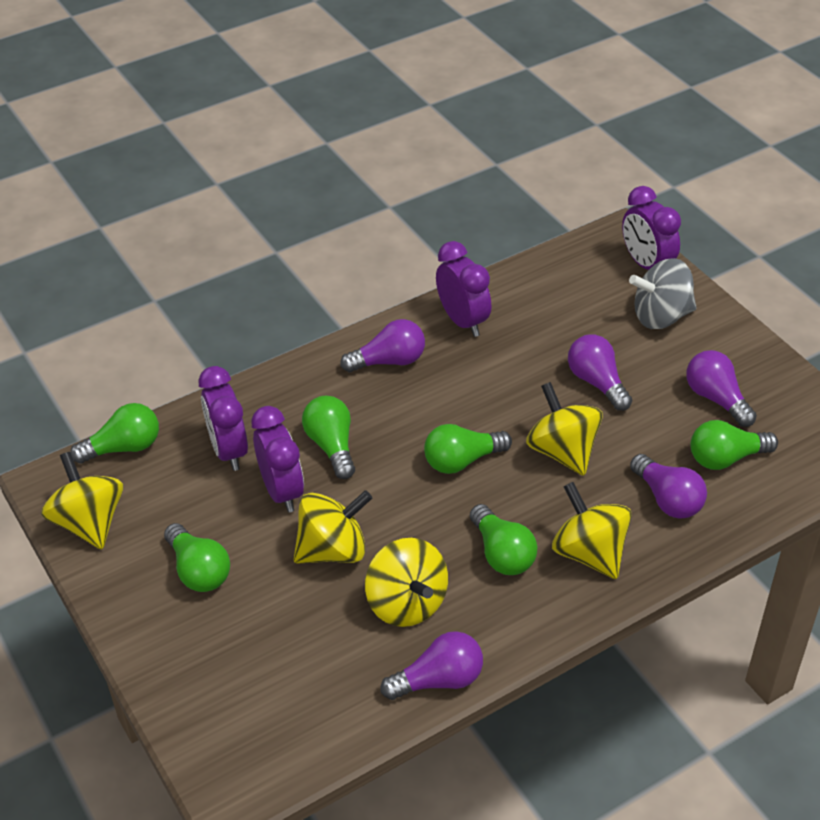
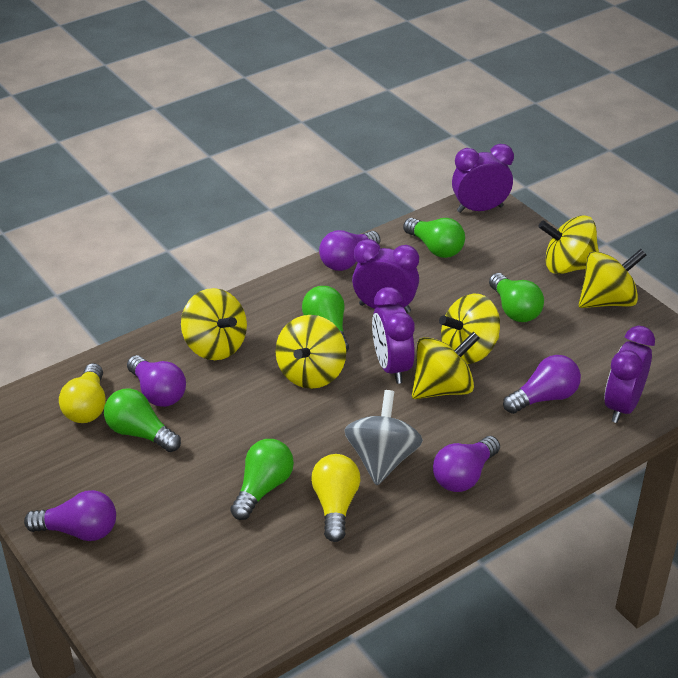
green light bulb: [70,403,159,464] [164,523,230,592] [302,396,355,479] [424,424,512,474] [470,504,537,575] [690,420,778,470] = 6 -> [104,388,181,452] [230,439,294,520] [302,286,349,352] [403,218,465,258] [489,273,544,322] = 5
yellow light bulb: none = 0 -> [59,363,106,423] [311,454,360,542] = 2
yellow spinning top: [41,452,123,549] [293,490,372,564] [365,538,448,627] [526,382,603,476] [552,482,632,579] = 5 -> [181,288,247,360] [275,315,346,389] [412,332,480,399] [439,294,500,364] [538,215,599,274] [579,249,646,308] = 6

